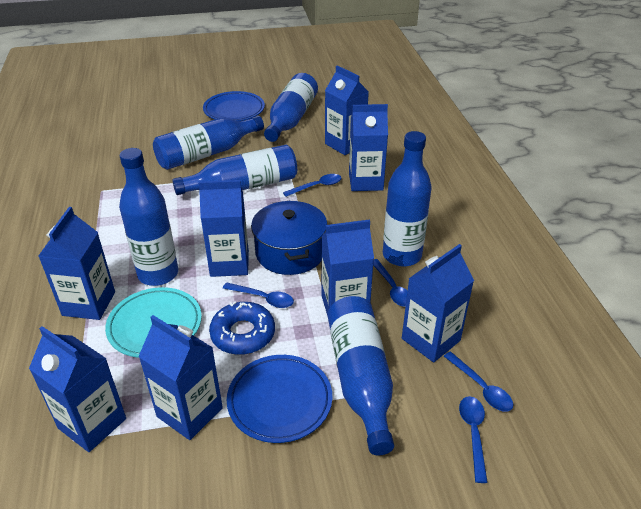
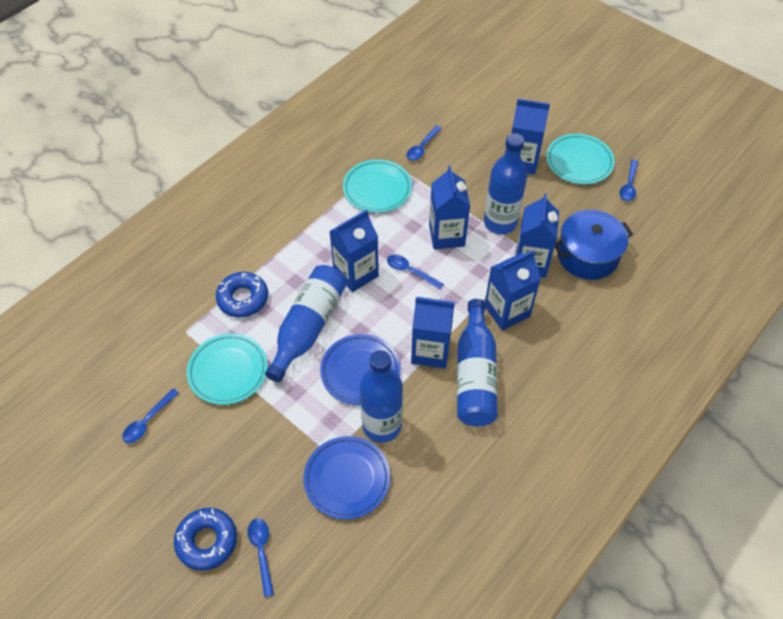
blue bottle: [119,148,178,286] [153,116,264,170] [172,145,297,195] [264,73,318,142] [327,296,394,455] [383,131,432,267] = 6 -> [265,265,347,382] [360,350,403,443] [457,299,498,426] [484,133,527,234] = 4
blue carton: [29,326,126,452] [38,207,115,320] [138,315,223,440] [198,180,249,277] [321,219,374,315] [325,65,369,155] [349,104,388,191] [402,244,474,362] = 8 -> [329,209,379,292] [411,296,455,369] [429,166,470,249] [485,250,541,330] [511,99,550,175] [515,193,559,278] = 6
blue donut: [209,301,275,355] = 1 -> [174,508,237,571] [216,272,268,317] = 2
turquoise plate: [105,287,202,358] = 1 -> [187,334,268,405] [343,159,412,213] [546,134,615,184] = 3

